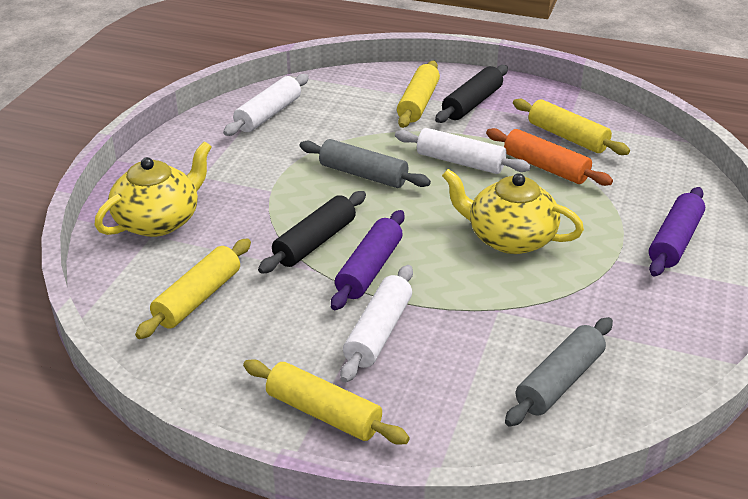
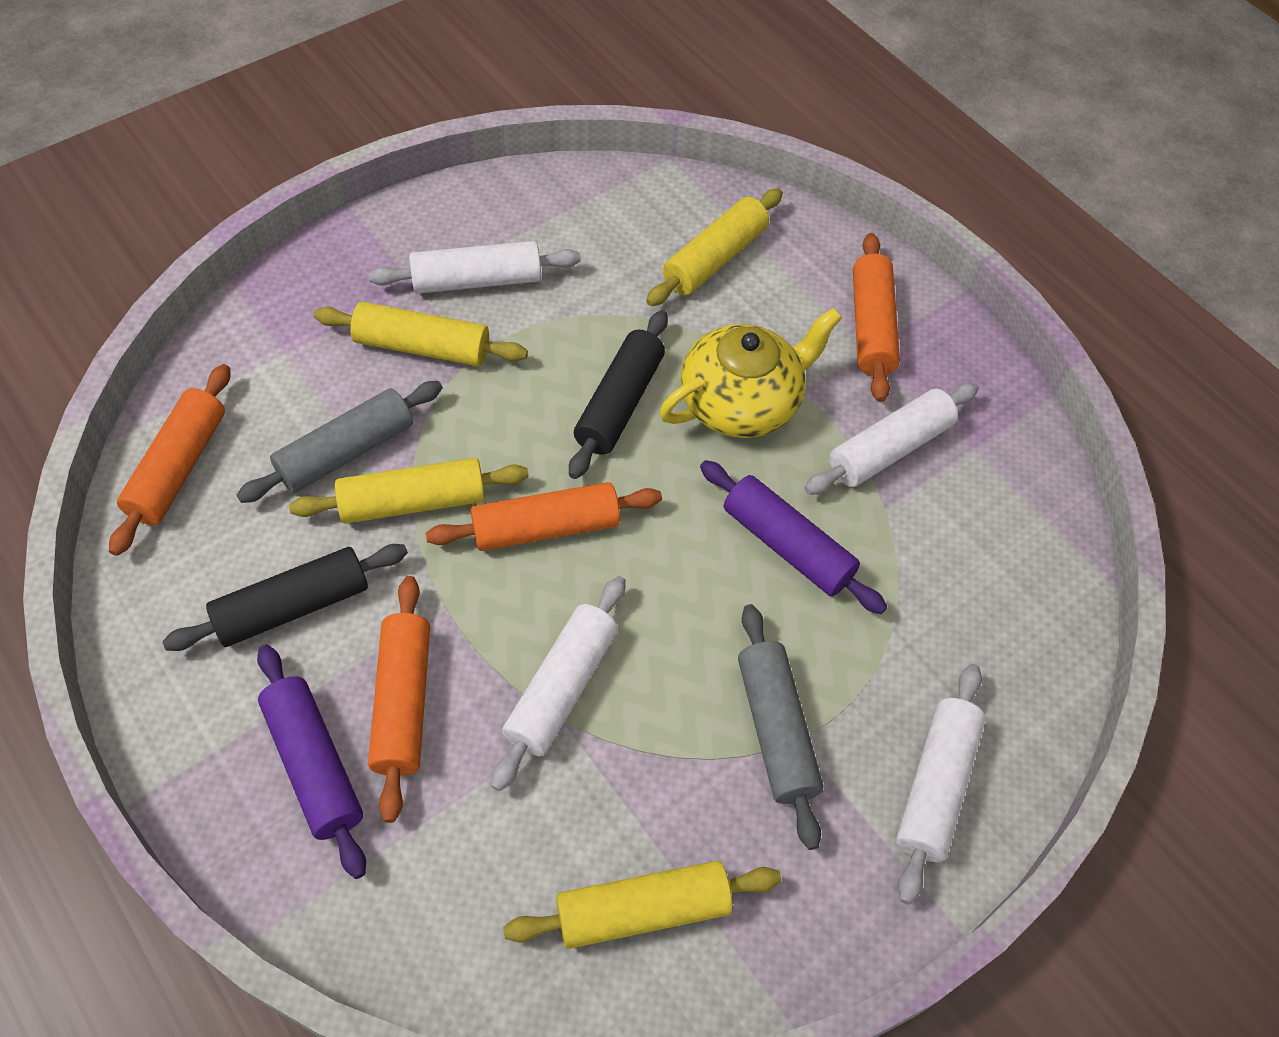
orange rolling pin: [486,128,613,186] = 1 -> [109,364,230,556] [368,576,430,823] [426,482,662,551] [853,233,900,402] = 4
white rolling pin: [223,74,309,136] [340,265,413,383] [395,128,531,174] = 3 -> [369,241,581,294] [491,576,626,791] [805,383,979,495] [896,664,986,905] = 4
yellow teapot: [94,141,212,237] [442,169,584,254] = 2 -> [659,308,842,438] = 1

